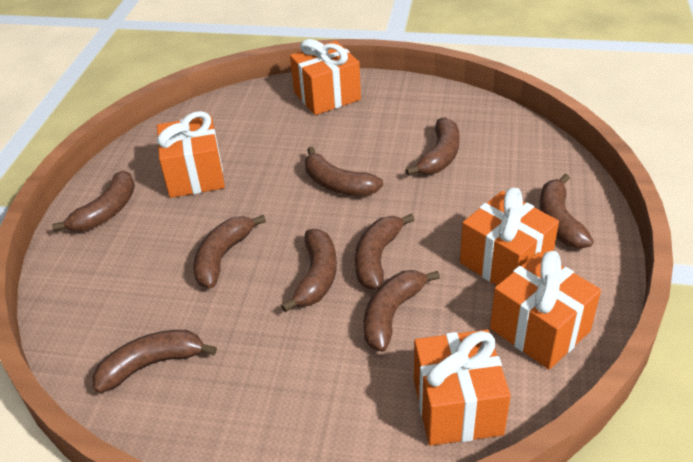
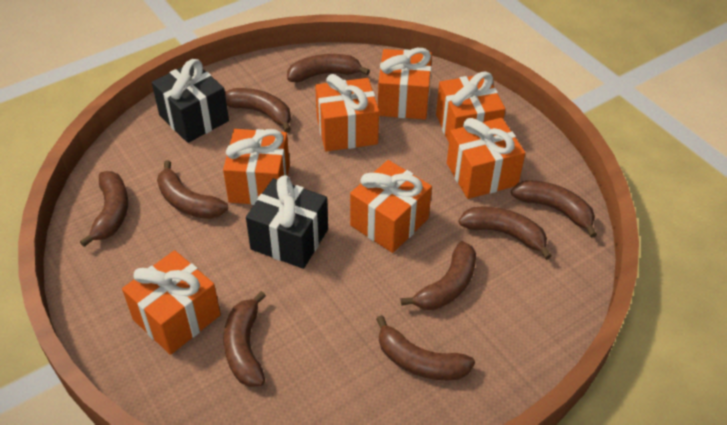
black gift: none = 0 -> [152,59,229,143] [246,175,328,269] = 2
orange gift: [157,111,225,198] [290,39,361,115] [414,330,511,446] [460,188,559,285] [490,251,601,370] = 5 -> [122,250,221,355] [223,129,290,205] [315,74,379,152] [350,160,432,253] [378,48,432,120] [436,72,505,142] [447,118,525,199] = 7

